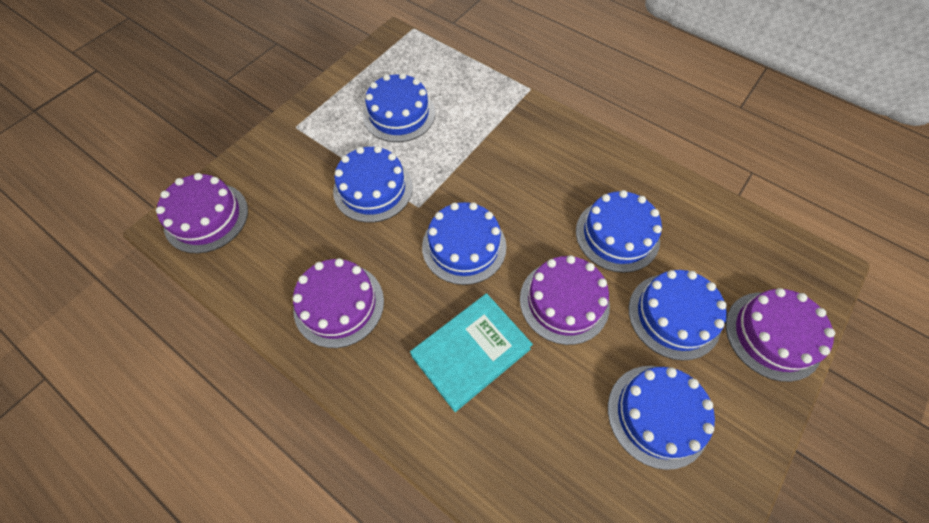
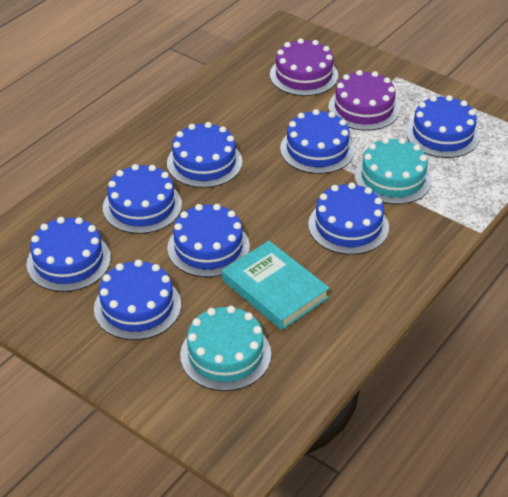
blue cake: [333,146,413,223] [363,73,435,142] [422,202,506,285] [576,190,662,273] [608,366,715,470] [629,270,727,361] = 6 -> [26,217,111,292] [94,259,181,340] [103,164,182,234] [167,122,242,188] [167,204,250,277] [280,109,355,174] [308,182,389,255] [406,95,480,158] = 8
purple cake: [156,173,248,253] [293,258,384,348] [520,255,610,345] [726,288,835,382] = 4 -> [270,38,338,96] [328,70,400,131] = 2
turquoise cake: none = 0 -> [180,306,271,391] [355,138,432,204] = 2

